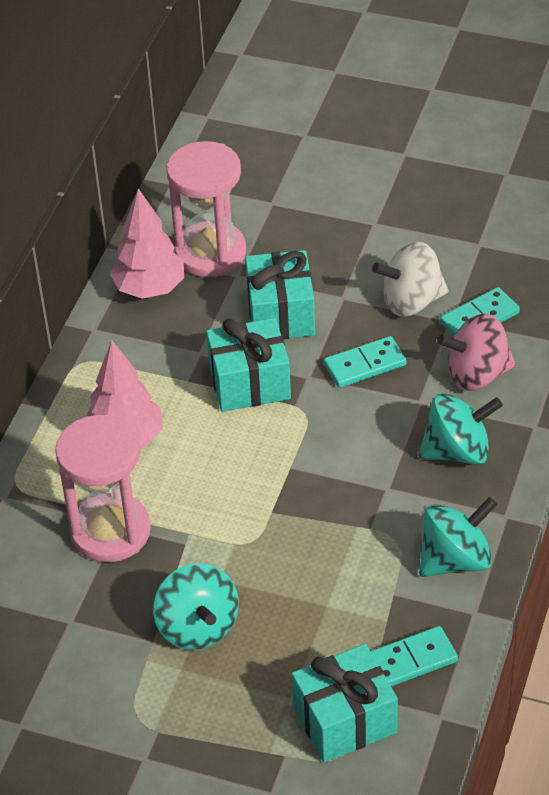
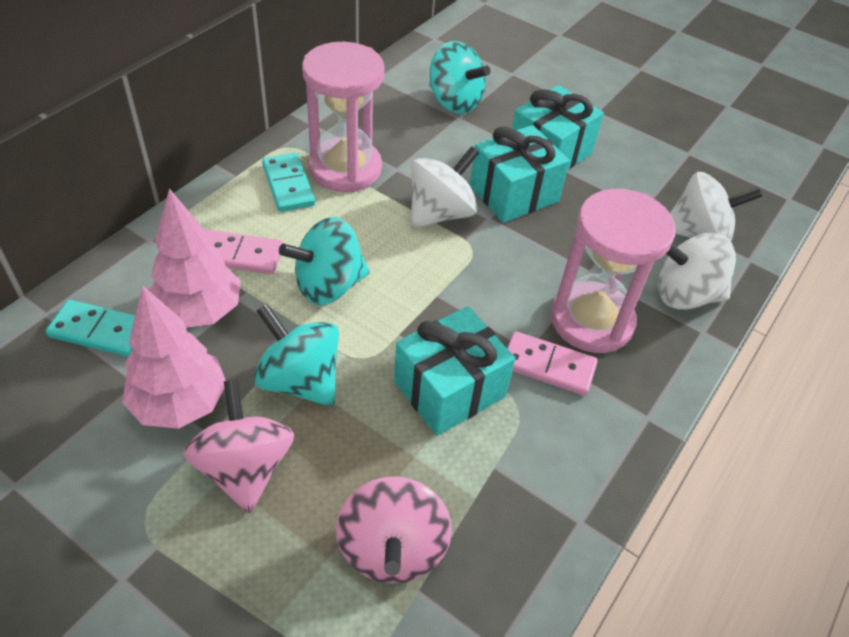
pink domino: none = 0 -> [205,229,283,274] [507,331,598,396] = 2
pink spinning top: [437,314,516,391] = 1 -> [183,379,294,514] [336,476,452,583] = 2
turquoise domino: [324,336,407,388] [371,626,458,687] [440,287,520,336] = 3 -> [46,300,135,357] [262,153,315,212] = 2
white spinning top: [372,242,448,317] = 1 -> [411,146,479,229] [658,233,736,310] [670,172,763,241] = 3

